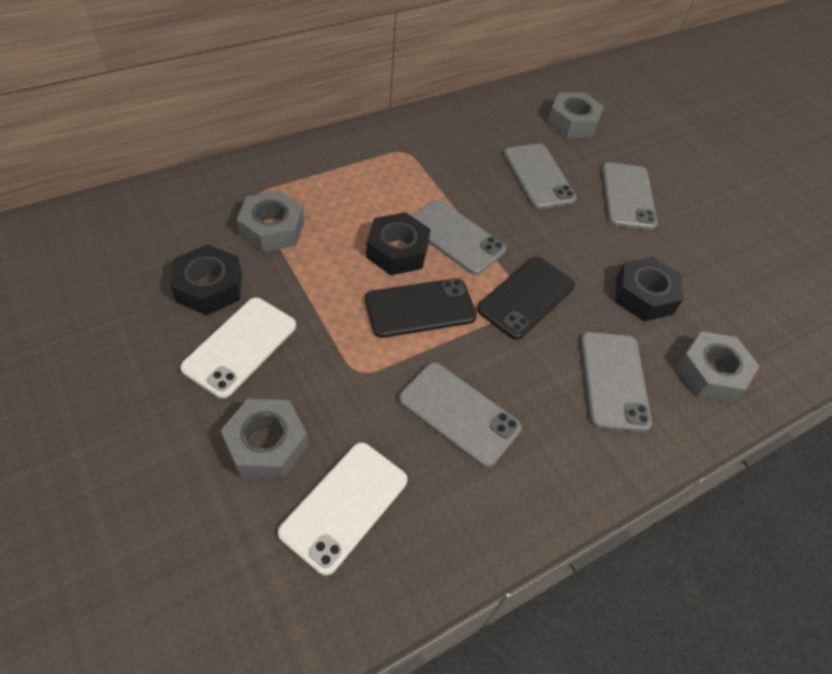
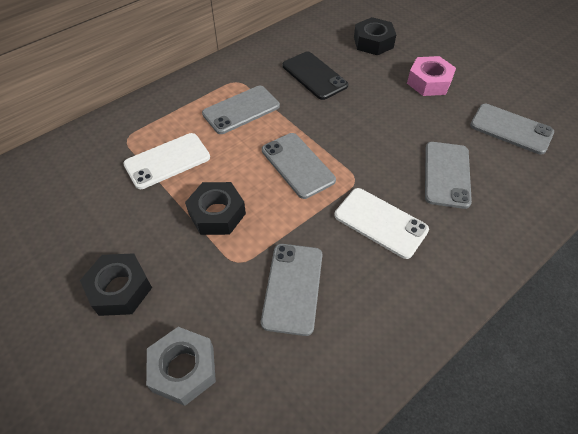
black phone: [365,278,477,338] [477,257,575,340] = 2 -> [283,51,348,100] = 1
grey nut: [221,399,308,479] [237,190,304,253] [547,92,604,138] [676,331,759,403] = 4 -> [146,327,216,406] = 1
pink nut: none = 0 -> [407,56,456,96] = 1

